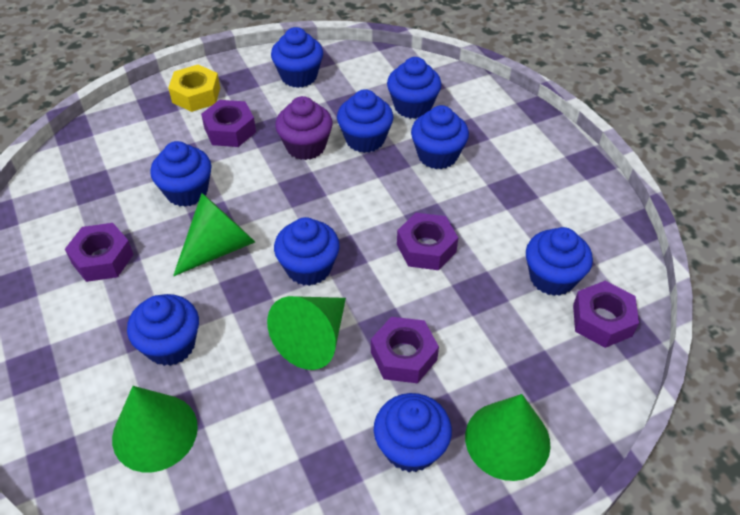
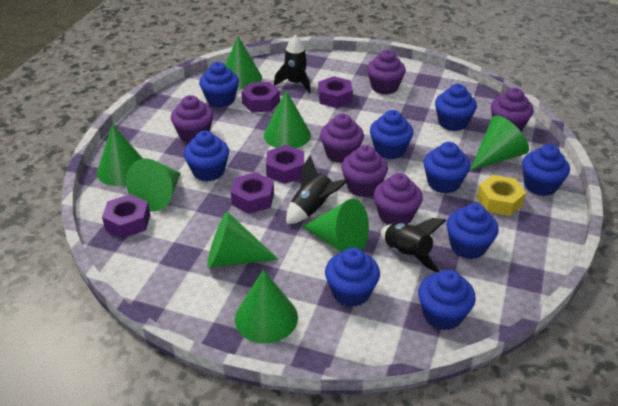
black rocket: none = 0 -> [274,35,311,93] [286,155,348,224] [381,218,446,272] = 3
green cone: [112,386,198,472] [173,193,255,276] [267,296,346,370] [465,394,551,481] = 4 -> [97,124,143,186] [126,159,181,212] [207,211,278,268] [225,36,262,90] [235,269,298,344] [264,90,311,148] [303,199,369,252] [470,115,529,170] = 8
purple cupcake: [275,96,333,160] = 1 -> [171,95,213,143] [320,114,364,163] [341,145,388,197] [367,50,406,95] [374,173,423,225] [491,88,534,132] = 6

